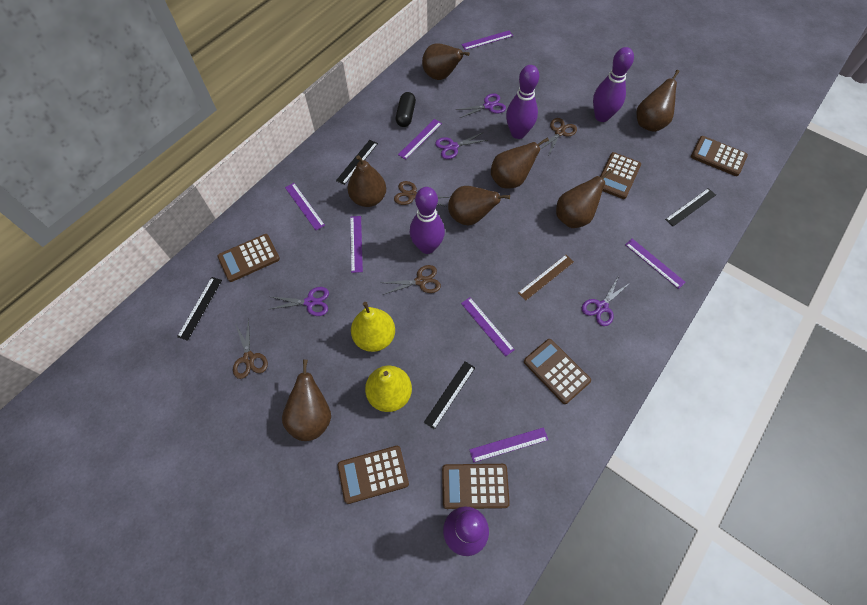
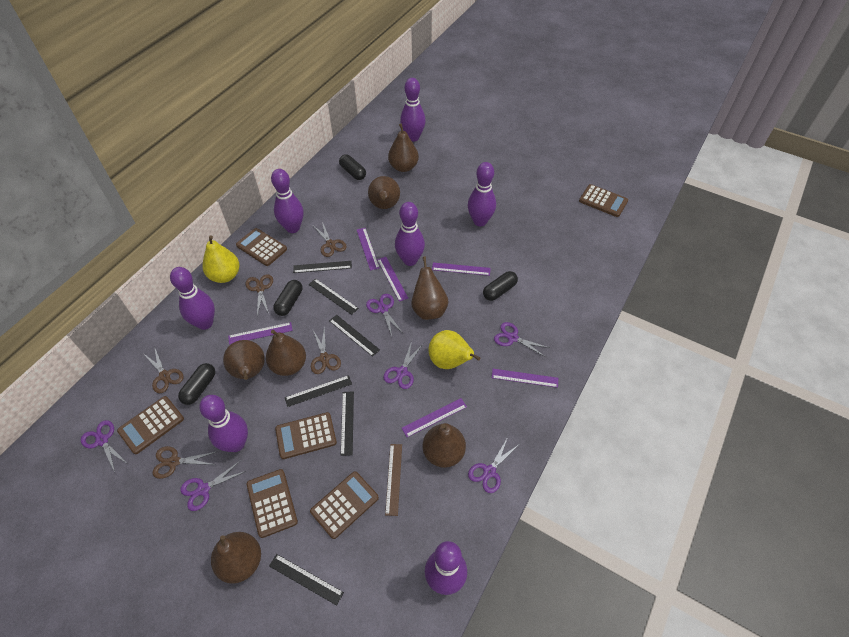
black capsule: [396,92,416,127] = 1 -> [178,363,215,405] [273,280,302,316] [339,154,366,180] [483,271,518,301] = 4
black ruler: [177,277,222,341] [336,140,378,185] [424,361,475,430] [665,188,716,226] = 4 -> [269,554,344,606] [285,375,352,407] [293,261,352,273] [309,278,359,315] [329,315,380,357] [341,391,354,456] = 6
brown scissors: [233,318,268,379] [381,265,441,295] [394,181,450,207] [540,118,577,156] = 4 -> [143,346,184,393] [152,446,216,479] [246,274,273,315] [311,326,341,374] [314,222,347,257] = 5
purple bowling pin: [410,187,445,254] [443,507,489,556] [506,65,539,139] [593,47,634,122] = 4 -> [170,267,215,330] [199,395,248,452] [271,169,303,233] [395,202,425,266] [400,78,426,142] [425,541,467,595] [468,162,496,226] = 7
purple ruler: [285,183,325,230] [350,216,363,273] [398,119,442,160] [461,31,513,50] [461,297,515,357] [469,427,548,463] [625,239,686,289] = 7 -> [228,322,293,344] [357,228,379,271] [377,257,408,302] [402,398,467,437] [432,262,491,276] [492,369,558,388] = 6
purple scissors: [270,287,329,316] [435,133,487,159] [456,94,506,118] [582,277,630,326] = 4 -> [81,420,128,472] [180,460,246,511] [366,294,403,336] [384,341,423,389] [468,437,518,493] [494,322,549,357] = 6

